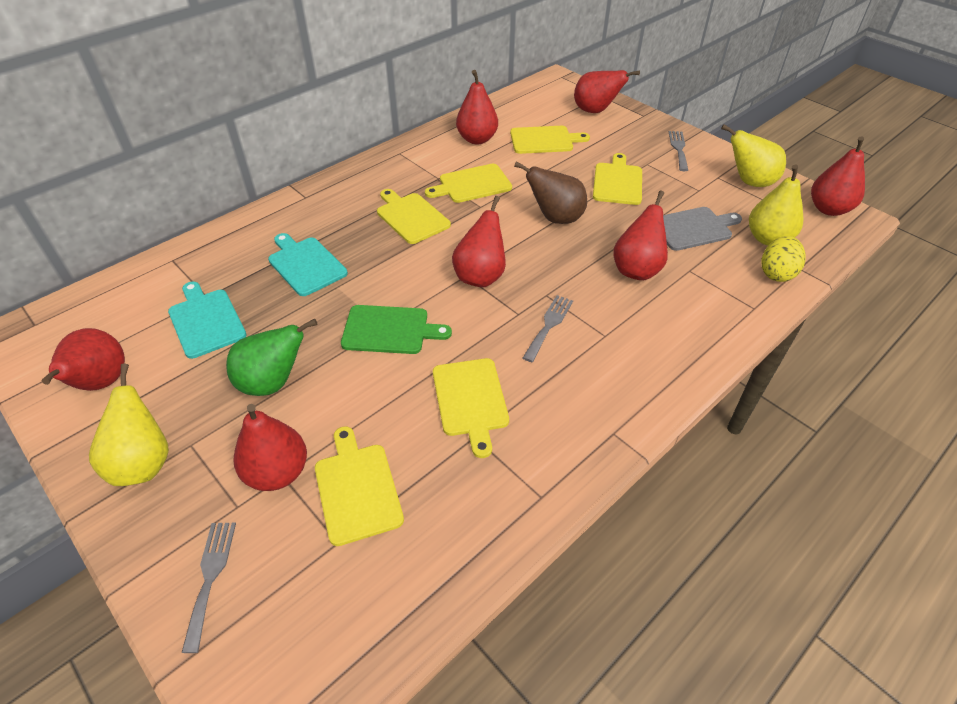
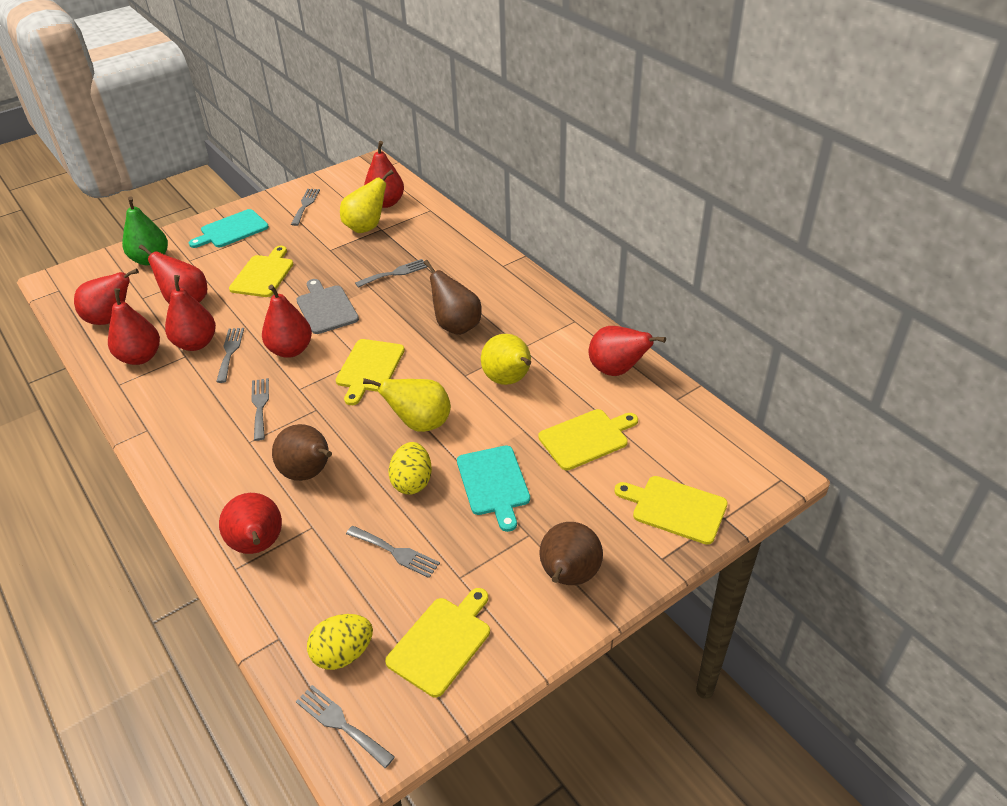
brown pear: [514,162,587,224] = 1 -> [272,424,332,481] [424,260,482,335] [539,522,603,585] = 3
green cutting board: [341,305,452,354] = 1 -> none = 0
grey fork: [182,523,236,653] [523,295,573,362] [669,131,688,171] = 3 -> [216,328,244,383] [251,378,269,441] [291,189,320,226] [296,685,395,768] [346,526,440,578] [355,259,427,288] = 6
red pear: [42,328,125,391] [234,404,307,491] [452,196,506,287] [456,70,498,144] [574,70,640,113] [613,191,668,280] [811,136,865,216] = 7 -> [74,268,139,325] [108,288,160,365] [139,244,207,303] [165,275,216,351] [219,493,282,554] [262,285,312,358] [364,141,404,208] [588,326,666,376] = 8
yellow cutting board: [315,426,404,546] [377,189,451,244] [425,164,512,203] [433,358,509,458] [510,126,590,154] [593,153,642,205] = 6 -> [229,246,293,297] [336,339,405,405] [385,588,490,697] [538,409,638,470] [614,476,728,545] = 5
yellow egg: [762,236,806,282] = 1 -> [307,614,373,670] [388,442,432,495] = 2

